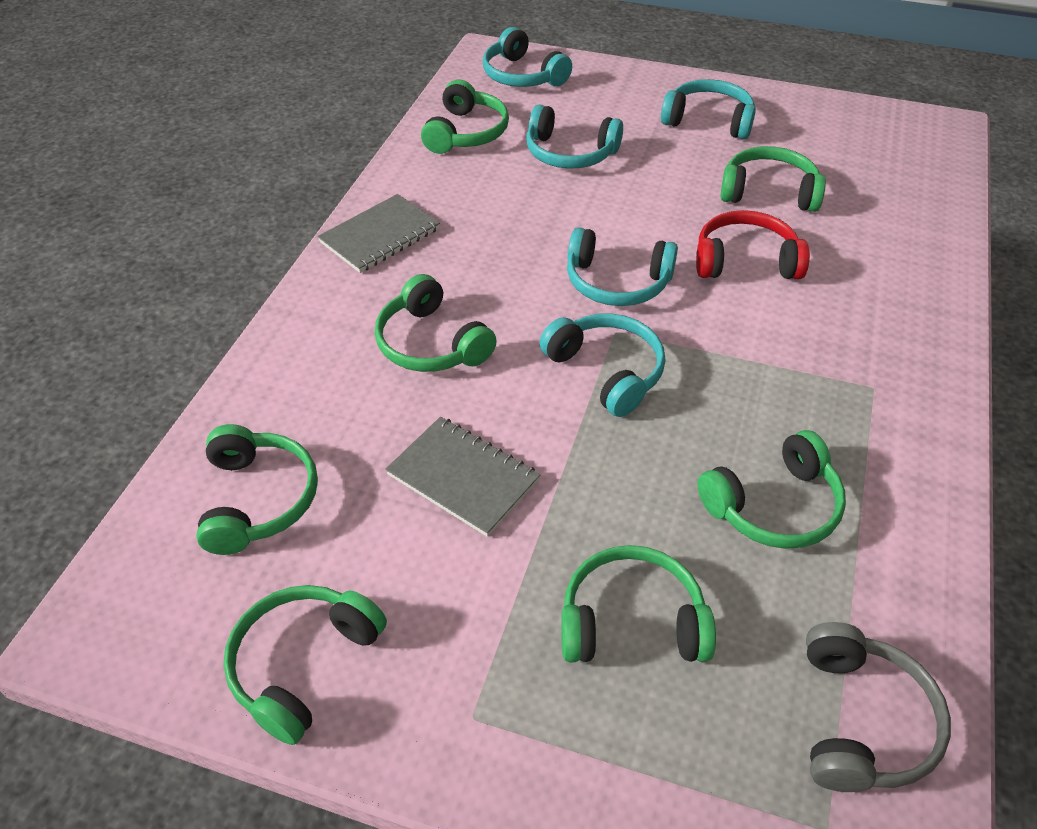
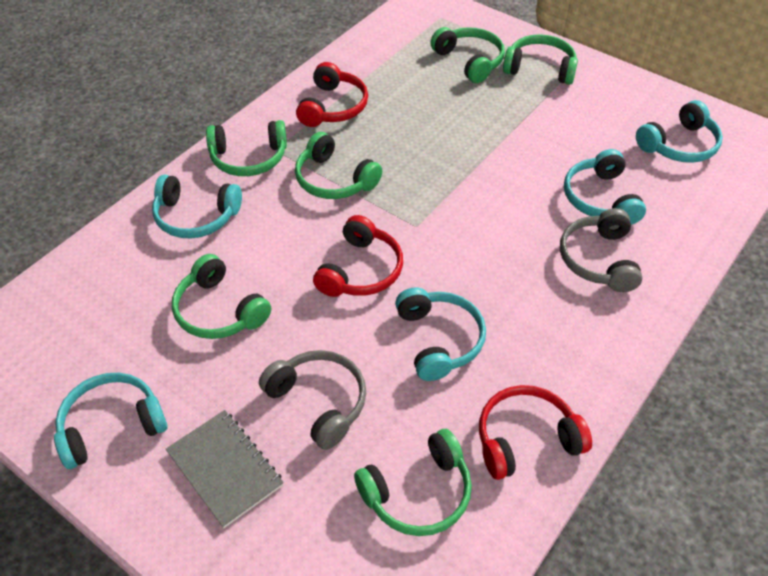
green headphones: [196,424,318,555] [223,585,387,745] [375,274,497,372] [421,80,509,154] [561,545,716,662] [697,430,846,549] [720,146,826,212] = 7 -> [172,254,271,339] [206,120,287,176] [295,132,382,199] [354,429,472,536] [430,27,505,83] [503,34,578,85] = 6
grey headphones: [806,622,951,792] = 1 -> [259,350,366,450] [560,208,643,292] = 2
grey notebook: [318,194,440,273] [385,417,541,537] = 2 -> [166,410,284,528] = 1
red headphones: [696,210,810,279] = 1 -> [296,62,368,127] [313,215,403,297] [479,385,592,480] = 3

